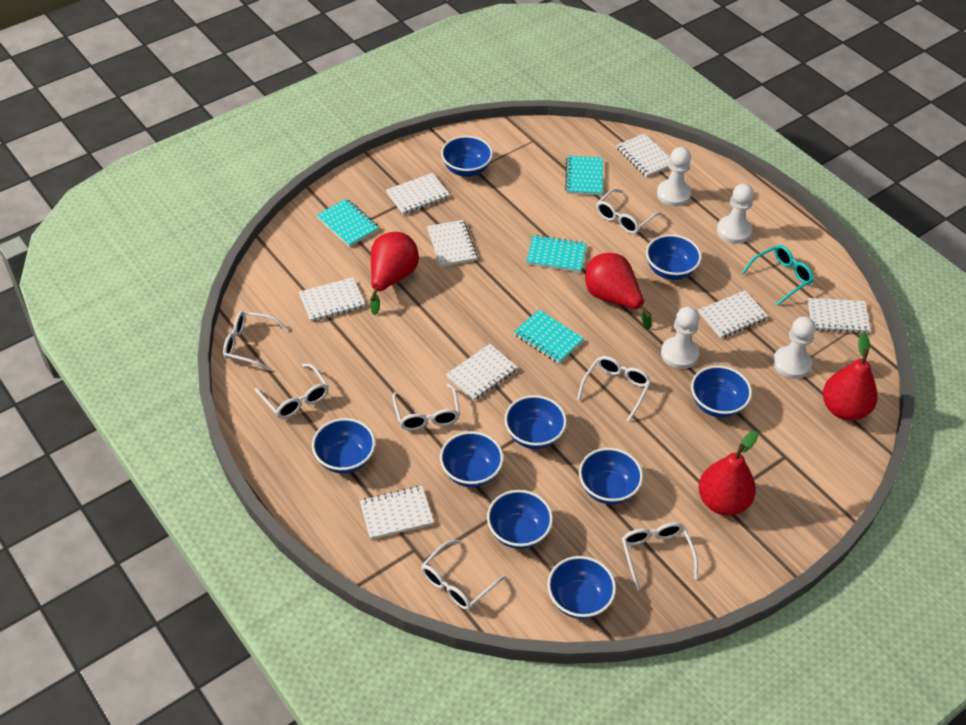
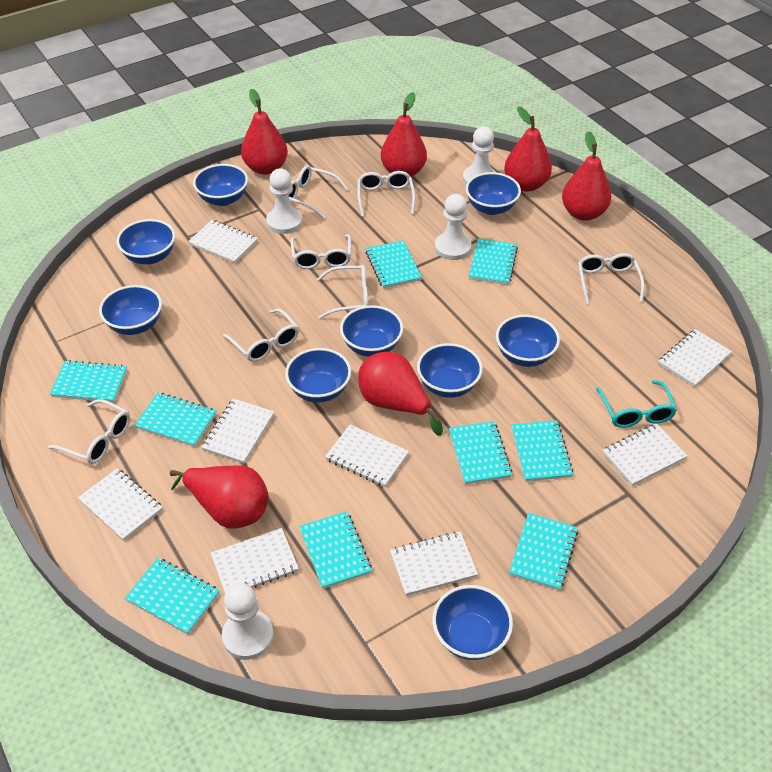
red pear: [370,232,419,315] [585,253,652,329] [698,431,758,516] [823,332,878,421] = 4 -> [170,465,269,529] [241,89,288,175] [358,352,443,436] [381,92,427,177] [504,106,552,192] [562,131,611,221] = 6
turquoise notebook: [317,199,379,247] [514,310,584,364] [526,235,587,273] [565,156,603,195] = 4 -> [50,360,127,403] [125,558,220,635] [134,393,216,447] [299,511,372,589] [366,240,422,289] [449,421,512,485] [469,238,518,285] [509,513,578,590] [511,420,573,482] = 9

